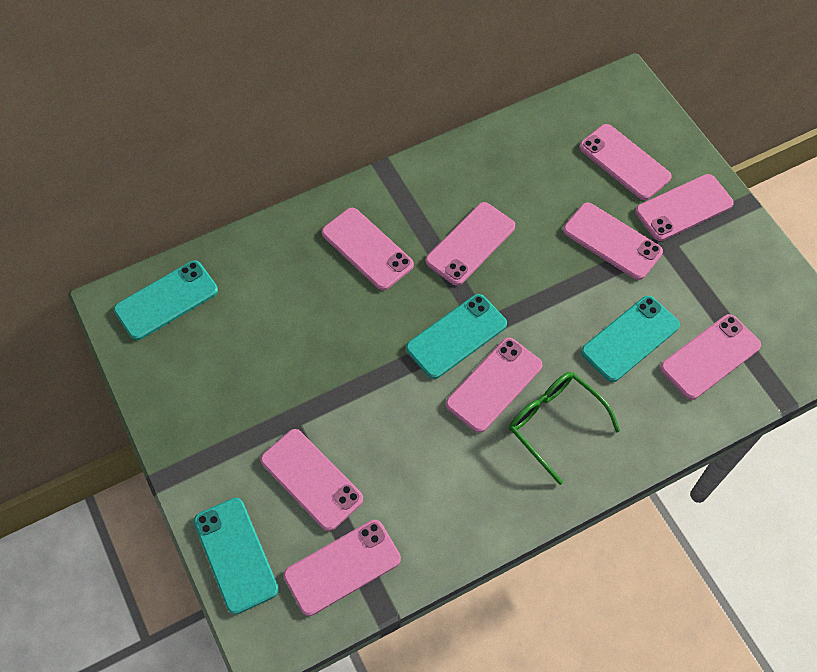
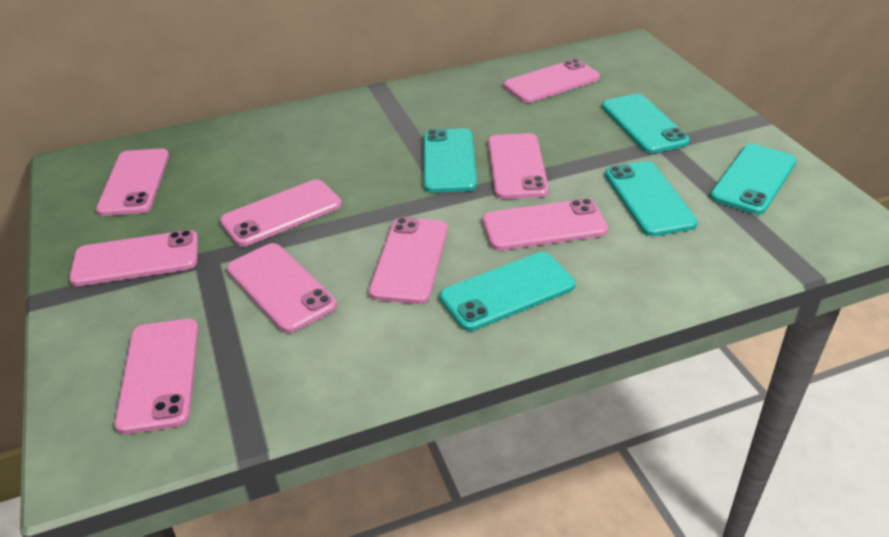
green glasses: [509,372,620,485] = 1 -> none = 0
turquoise phone: [114,260,218,340] [194,498,279,615] [406,294,507,379] [581,296,680,382] = 4 -> [424,129,477,193] [439,252,575,331] [602,94,690,153] [605,161,698,236] [710,144,797,214] = 5

